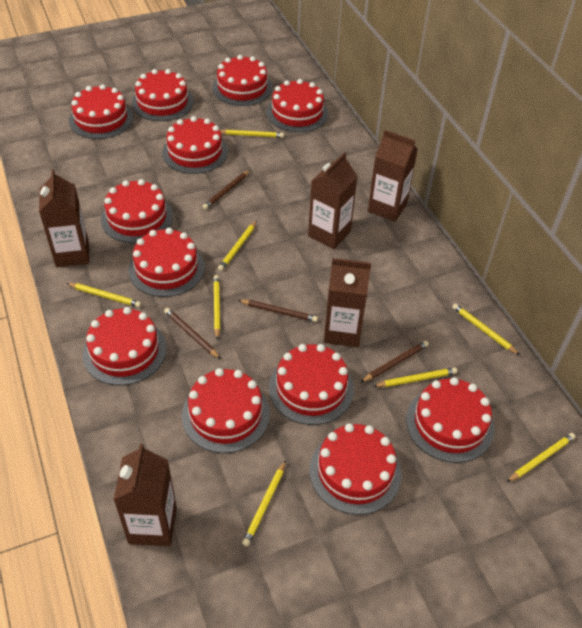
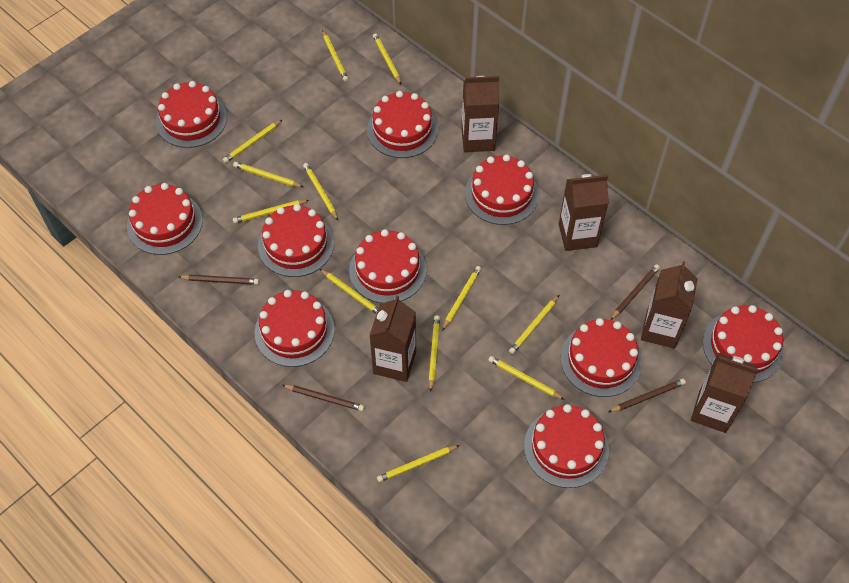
red cake: [69,84,133,139] [83,307,167,385] [101,179,173,243] [128,228,205,297] [132,69,194,121] [162,116,228,174] [182,368,270,453] [212,55,272,106] [267,79,328,132] [269,344,354,425] [309,423,401,515] [406,377,494,463] = 12 -> [127,183,203,255] [156,81,227,148] [255,290,334,367] [258,204,334,277] [349,229,426,303] [367,91,438,158] [465,155,539,225] [524,404,609,488] [561,318,642,397] [703,305,784,383] = 10
yellow pencil: [67,283,141,307] [213,275,220,340] [218,221,257,271] [220,130,284,138] [242,460,286,546] [374,367,457,387] [452,303,520,355] [507,433,576,482] = 8 -> [223,120,282,163] [233,162,303,187] [233,200,309,223] [303,163,338,220] [320,269,378,314] [322,30,348,82] [373,33,401,84] [377,445,460,482] [429,316,440,392] [442,266,481,331] [488,356,565,400] [509,295,559,354] = 12

